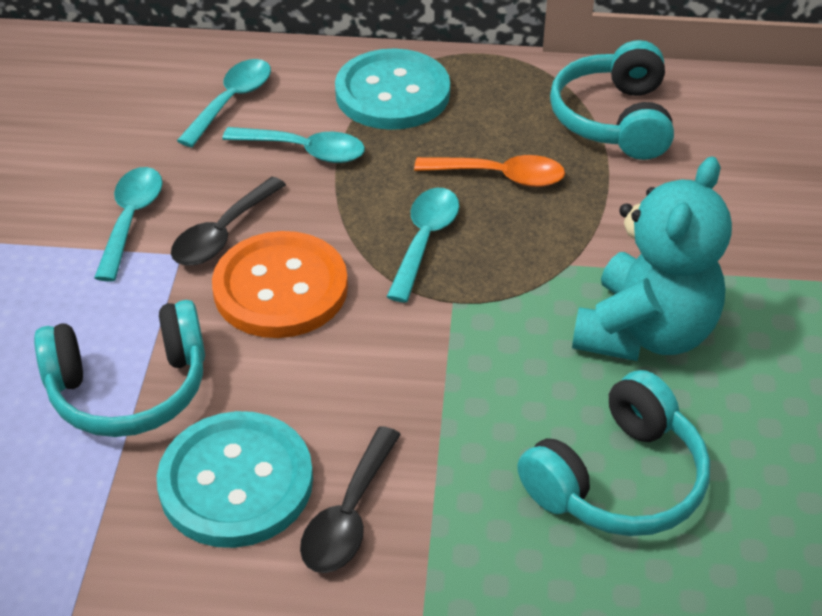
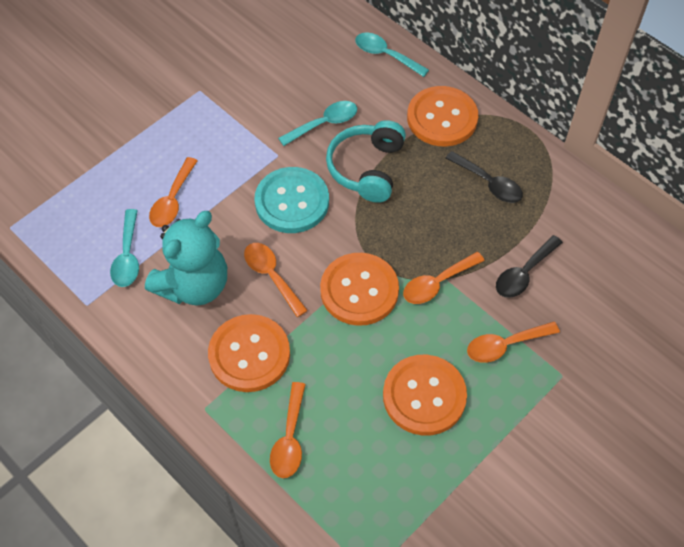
orange button: [212,231,348,338] = 1 -> [208,314,290,392] [320,253,399,326] [383,355,467,436] [407,86,478,146] = 4
orange spoon: [414,155,565,187] = 1 -> [149,157,198,227] [244,243,308,317] [270,382,306,478] [403,252,485,304] [467,322,560,363] = 5
turquoise button: [157,411,313,548] [335,48,450,130] = 2 -> [254,167,329,233] = 1
turquoise headphones: [34,300,205,437] [517,370,710,536] [550,40,674,160] = 3 -> [326,120,406,203] = 1
turquoise spoon: [94,167,163,282] [177,59,271,147] [222,127,365,163] [387,188,459,303] = 4 -> [110,209,139,287] [278,101,357,146] [355,33,429,77] = 3

